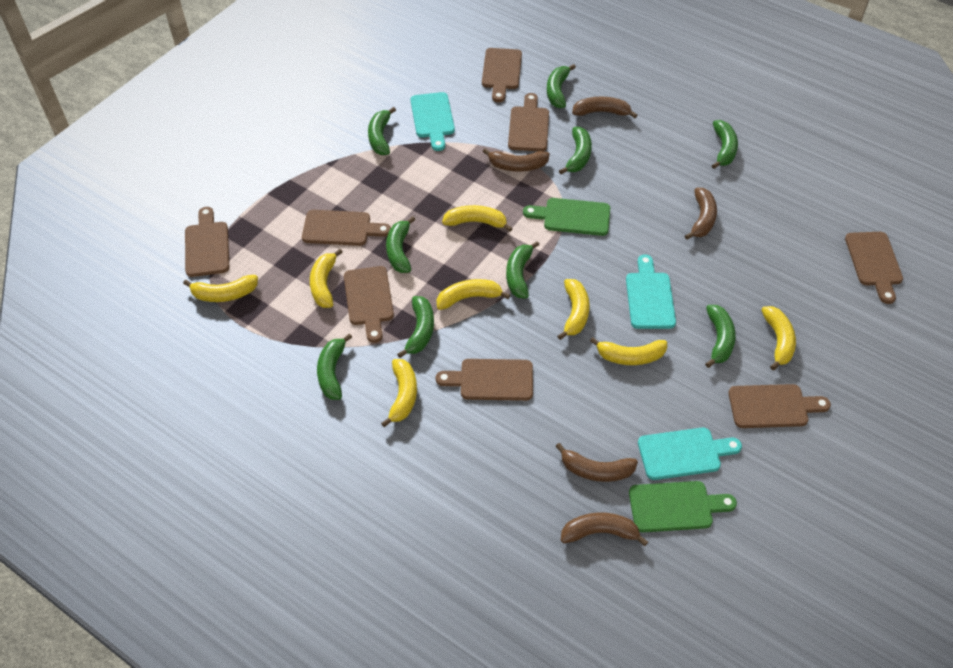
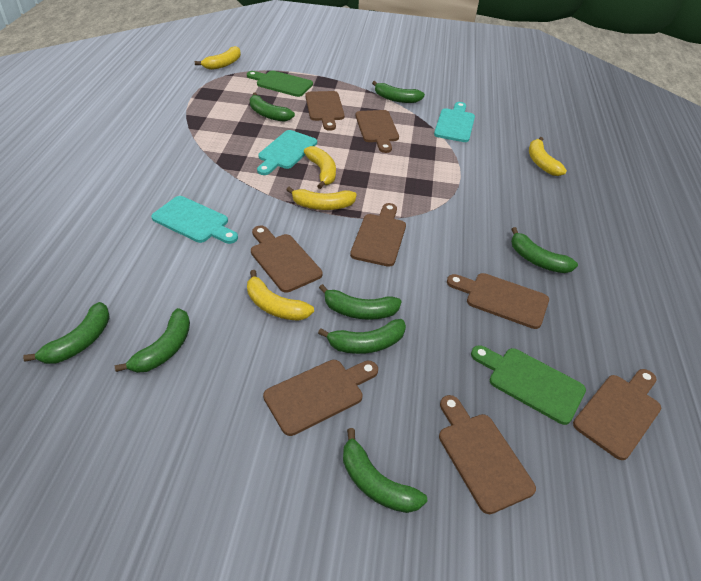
brown banana: [483,148,550,172] [555,443,638,482] [561,512,648,546] [572,97,637,118] [685,188,717,240] = 5 -> none = 0
green banana: [317,333,352,400] [368,107,396,155] [386,216,415,273] [397,296,434,358] [506,241,539,299] [547,64,576,108] [559,127,592,174] [705,305,736,368] [712,120,738,169] = 9 -> [23,302,110,364] [115,308,190,373] [250,92,295,122] [318,319,406,354] [319,284,402,320] [343,428,427,513] [372,81,425,103] [511,227,578,273] = 8
yellow banana: [183,275,258,302] [310,249,343,308] [381,359,417,427] [437,279,510,310] [442,205,513,232] [558,279,590,340] [590,337,667,365] [761,306,796,370] = 8 -> [195,46,241,70] [247,270,314,321] [286,187,357,210] [304,146,336,189] [529,137,567,176] = 5

